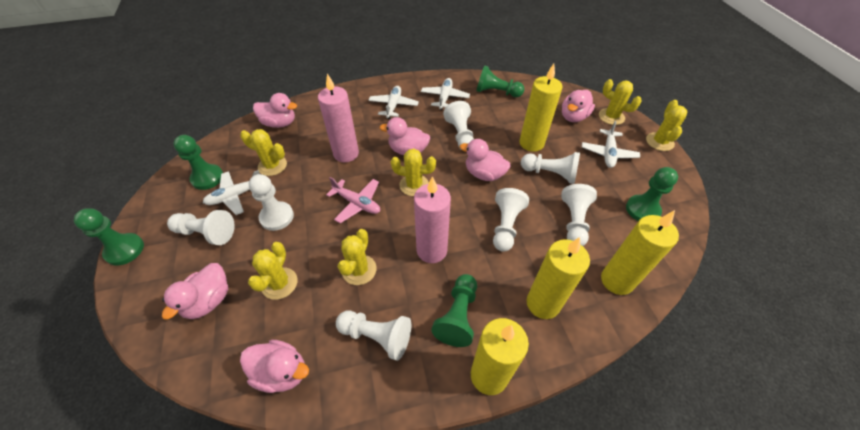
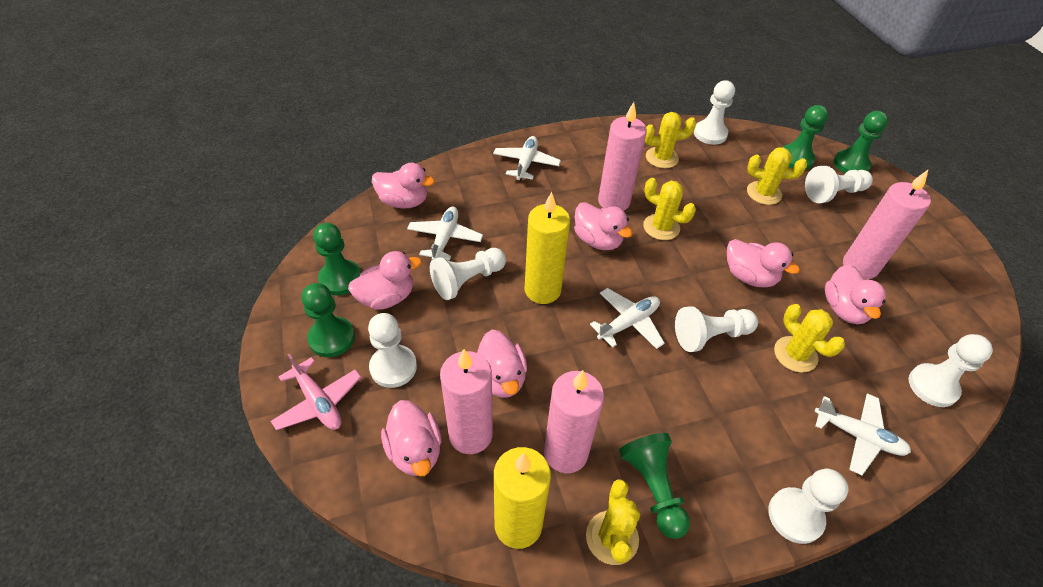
pink candle: [318,73,359,162] [414,176,451,263] = 2 -> [440,349,493,454] [544,370,604,473] [598,102,647,211] [843,170,931,279] = 4
pink duck: [162,263,228,320] [240,340,309,393] [253,93,297,128] [380,117,430,155] [460,139,510,181] [562,90,595,122] = 6 -> [348,251,422,310] [372,163,435,209] [381,400,441,476] [477,330,527,398] [574,202,633,250] [727,239,800,287] [825,264,886,324] = 7
yellow cactus: [240,129,287,176] [248,242,297,300] [338,229,377,285] [391,149,436,196] [599,79,642,125] [646,100,687,151] = 6 -> [586,479,640,565] [643,178,696,240] [645,112,696,168] [747,147,807,205] [774,304,845,373] = 5
yellow candle: [471,318,529,395] [519,64,562,152] [527,237,590,319] [601,210,679,295] = 4 -> [494,447,551,549] [524,192,570,304] = 2

